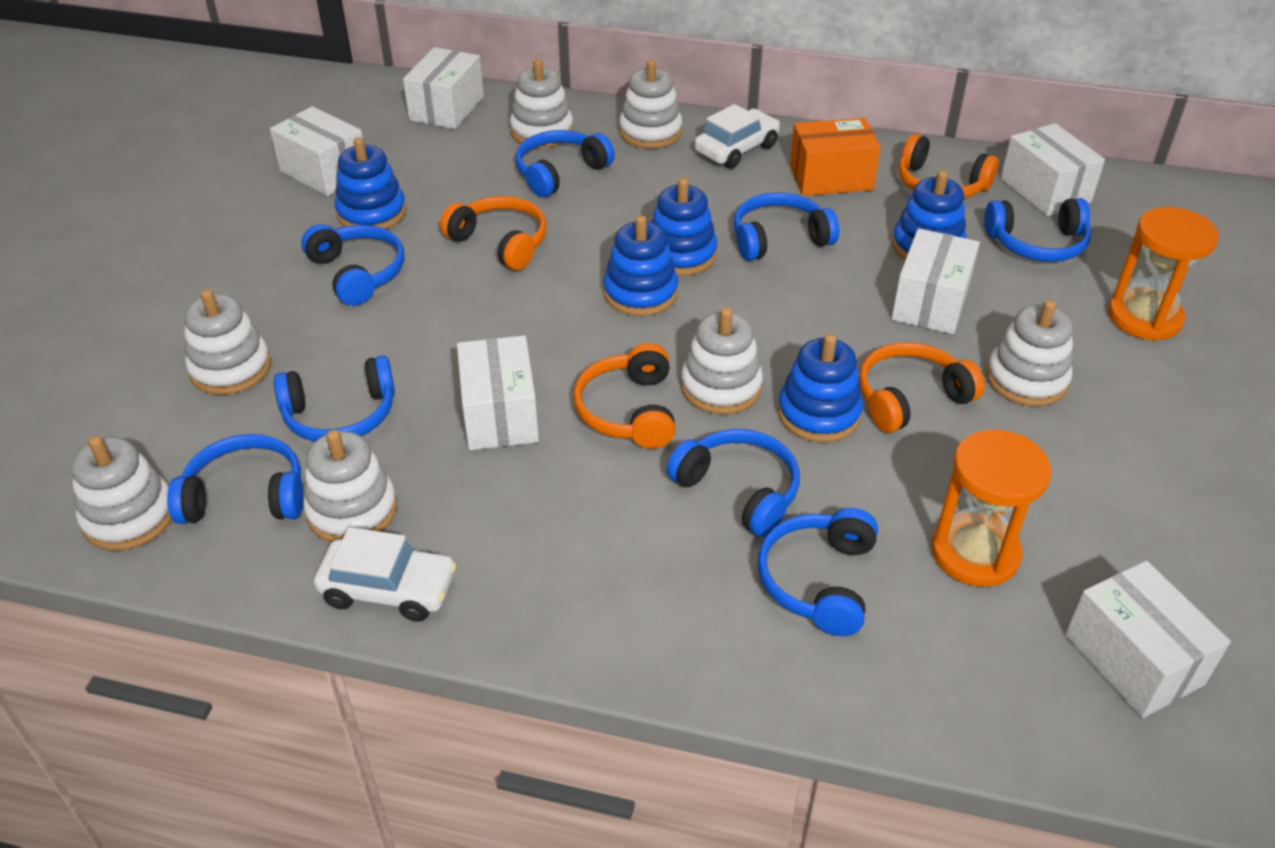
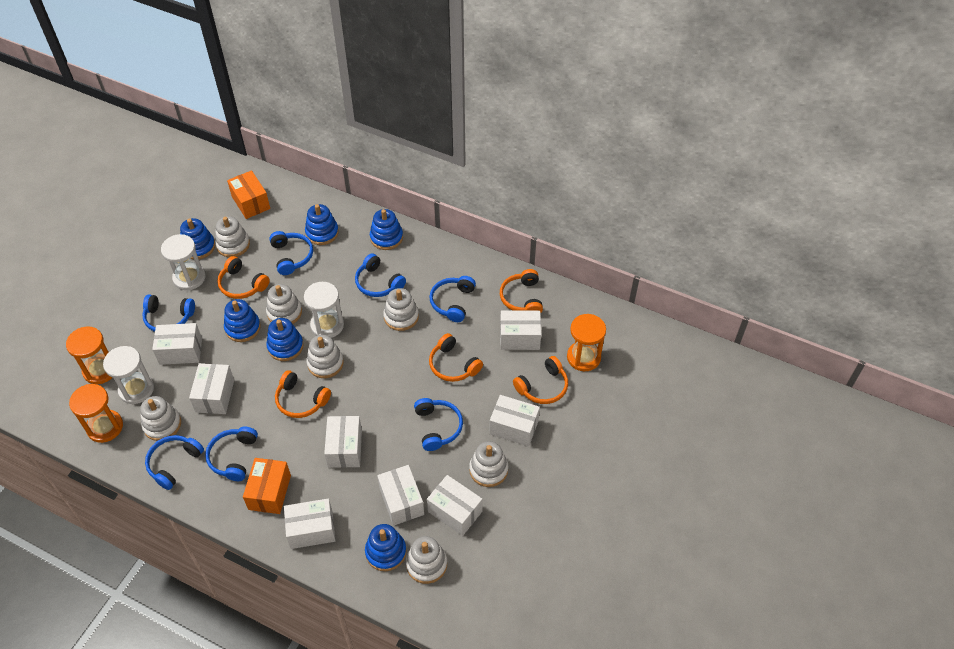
blue headphones: [167,434,304,524] [274,356,395,442] [301,224,404,306] [516,130,615,197] [667,429,800,537] [734,192,839,261] [758,508,878,636] [984,198,1091,262] = 8 -> [142,294,195,332] [145,435,204,490] [205,427,258,481] [269,231,313,275] [355,253,406,297] [414,398,463,451] [429,276,476,322] = 7
blue stacking toy: [335,138,406,229] [603,215,678,316] [651,178,717,276] [778,334,863,442] [892,170,967,260] = 5 -> [180,218,215,259] [224,299,261,342] [266,318,304,361] [305,204,339,245] [365,524,407,571] [370,209,403,250] = 6
orange box: [790,118,881,196] = 1 -> [227,170,270,219] [243,458,291,514] = 2
orange headphones: [440,196,547,270] [573,343,675,449] [859,342,985,433] [898,134,999,198] = 4 -> [217,256,270,299] [275,370,331,418] [429,333,483,382] [500,269,543,314] [513,356,568,404] = 5
orange hourglass: [931,430,1051,587] [1108,207,1219,341] = 2 -> [66,326,113,384] [69,384,123,443] [567,314,606,371] = 3
white box: [270,106,363,196] [403,47,484,129] [457,336,539,450] [891,228,980,334] [1001,123,1105,216] [1065,561,1231,718] = 6 -> [152,323,202,365] [189,363,234,414] [284,499,336,549] [324,416,362,468] [377,465,424,526] [427,475,483,536] [489,395,540,447] [500,310,541,350] = 8
white car: [314,527,456,622] [695,104,780,168] = 2 -> none = 0
white hourglass: none = 0 -> [103,346,154,404] [161,234,205,290] [304,282,344,338] = 3

